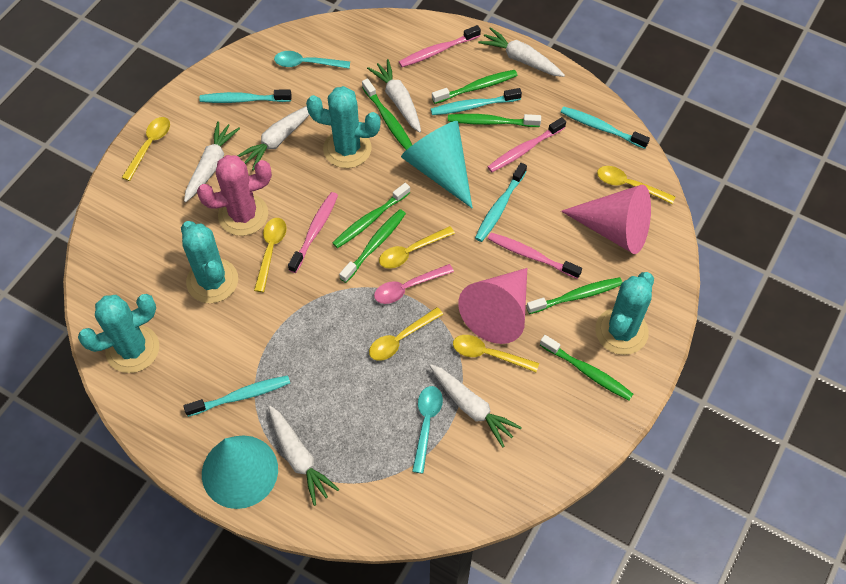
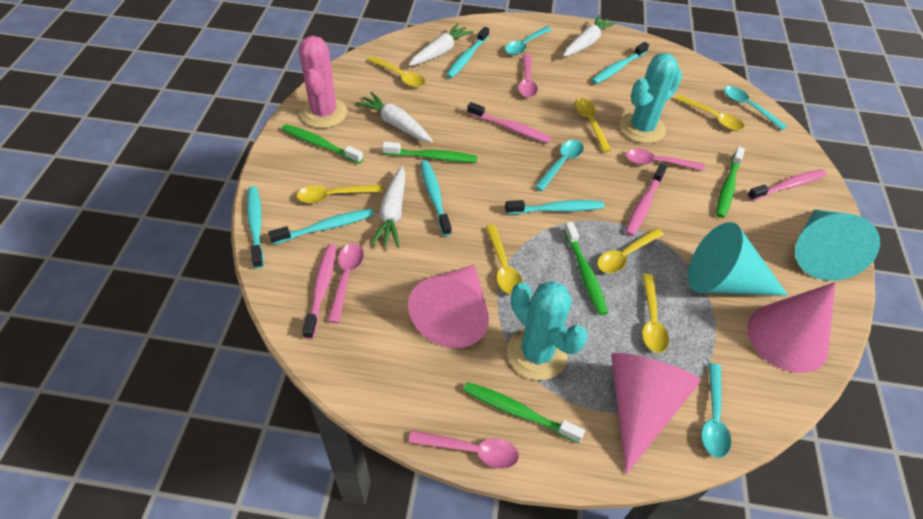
green toothbrush: [333,183,410,248] [339,209,406,283] [362,78,412,150] [432,70,518,104] [448,114,541,127] [526,277,623,314] [540,335,633,401] = 7 -> [282,124,363,164] [382,142,477,163] [463,382,585,443] [564,222,608,315] [716,147,745,218] = 5
pink cone: [458,268,527,344] [561,185,651,254] = 2 -> [408,265,489,348] [611,353,701,475] [747,282,836,373] = 3
pink spoon: [374,264,454,304] = 1 -> [328,243,364,323] [409,430,519,469] [518,55,538,98] [625,149,705,171] = 4
turquoise cactus: [78,294,159,373] [181,221,238,303] [306,86,381,168] [595,272,654,355] = 4 -> [507,281,588,380] [620,53,682,143] = 2
turquoise spoon: [274,51,350,69] [412,386,443,474] = 2 -> [505,26,552,55] [534,140,584,191] [701,363,731,458] [724,86,787,130] = 4
turquoise toothbrush: [183,375,290,417] [199,90,292,103] [431,88,522,115] [475,163,527,242] [561,107,650,149] = 5 -> [247,186,264,269] [268,208,374,245] [421,160,452,236] [446,27,489,79] [505,200,604,214] [591,42,649,84] = 6
white carrot: [184,121,240,202] [237,106,309,171] [269,406,339,506] [367,59,421,133] [430,364,522,447] [478,27,565,77] = 6 -> [355,92,433,143] [371,166,406,248] [408,23,474,66] [563,15,617,57] = 4
yellow spoon: [122,117,170,181] [254,218,287,292] [369,307,443,361] [379,226,455,269] [453,335,539,372] [597,166,675,204] = 6 -> [297,184,383,203] [368,56,425,88] [486,225,522,295] [574,98,612,152] [597,228,664,273] [642,274,669,353] [675,95,744,130] = 7

